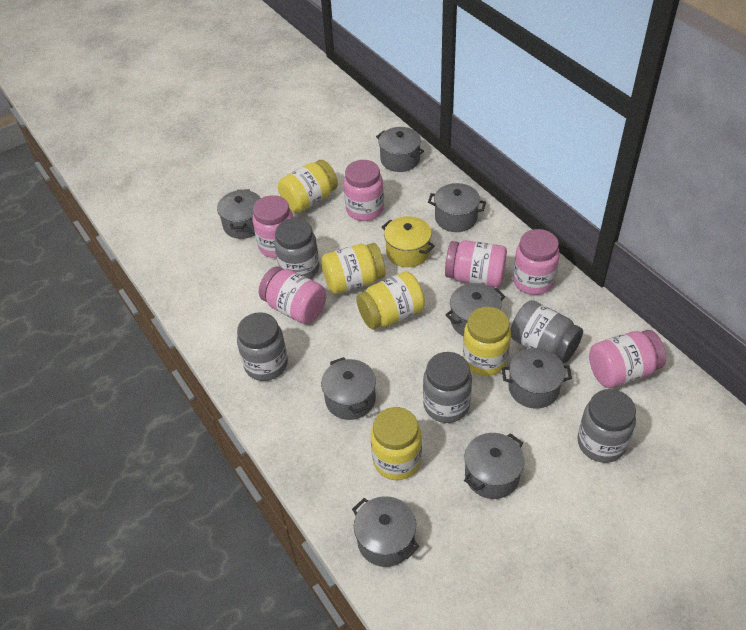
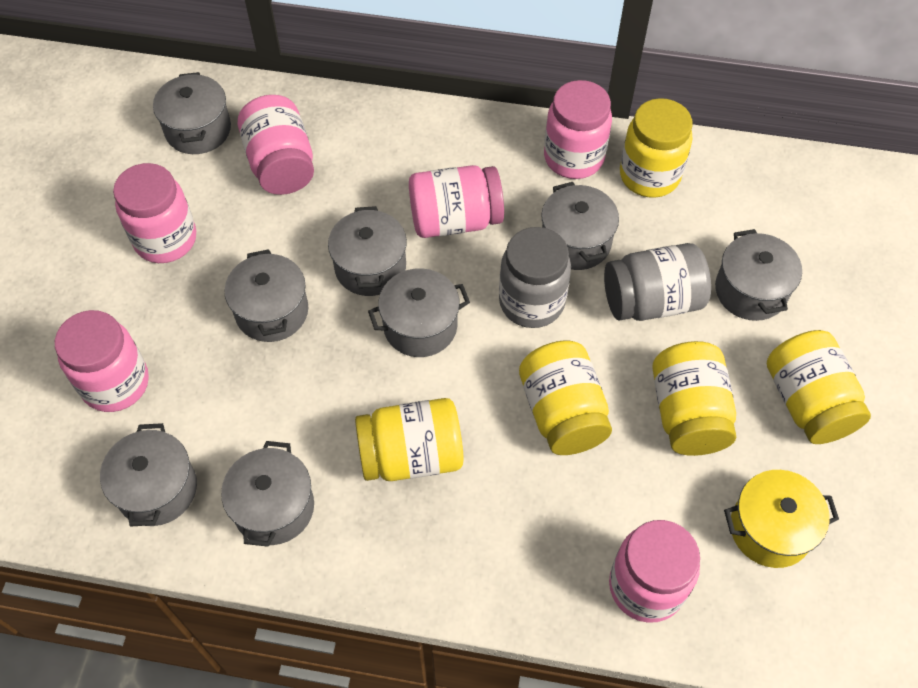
grey jar: [237,312,288,381] [274,218,319,279] [423,352,472,423] [511,300,583,364] [577,389,636,463] = 5 -> [499,227,571,328] [604,243,711,321] = 2

